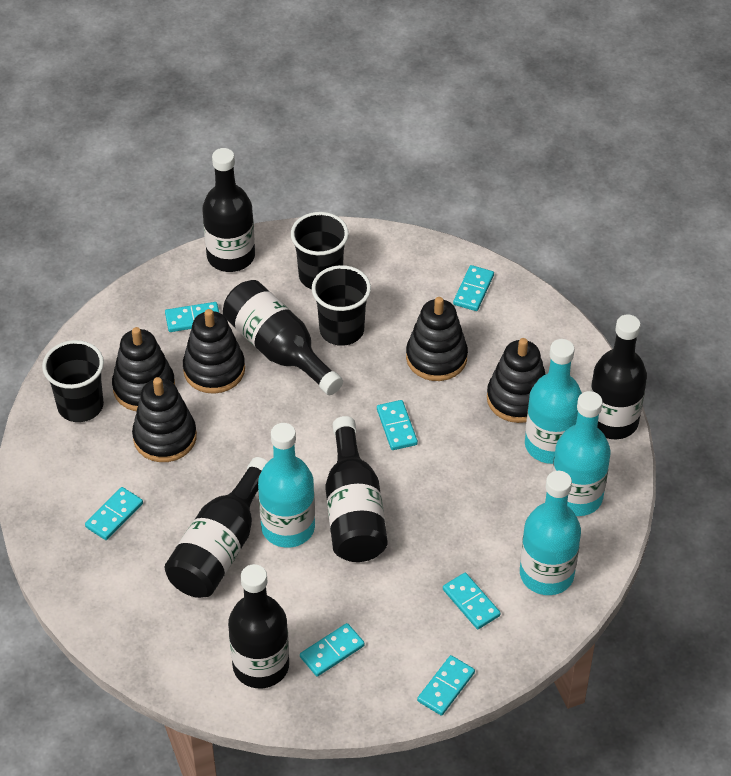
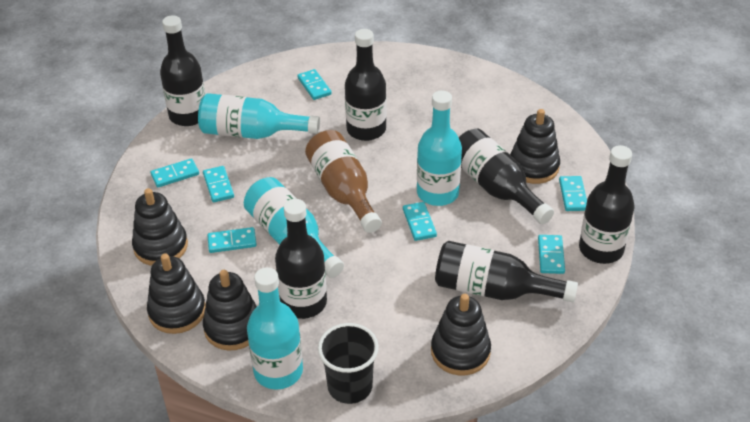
black cup: [42,340,104,422] [291,212,349,289] [312,265,371,346] = 3 -> [318,323,379,404] = 1
brown bottle: none = 0 -> [305,130,382,233] = 1

